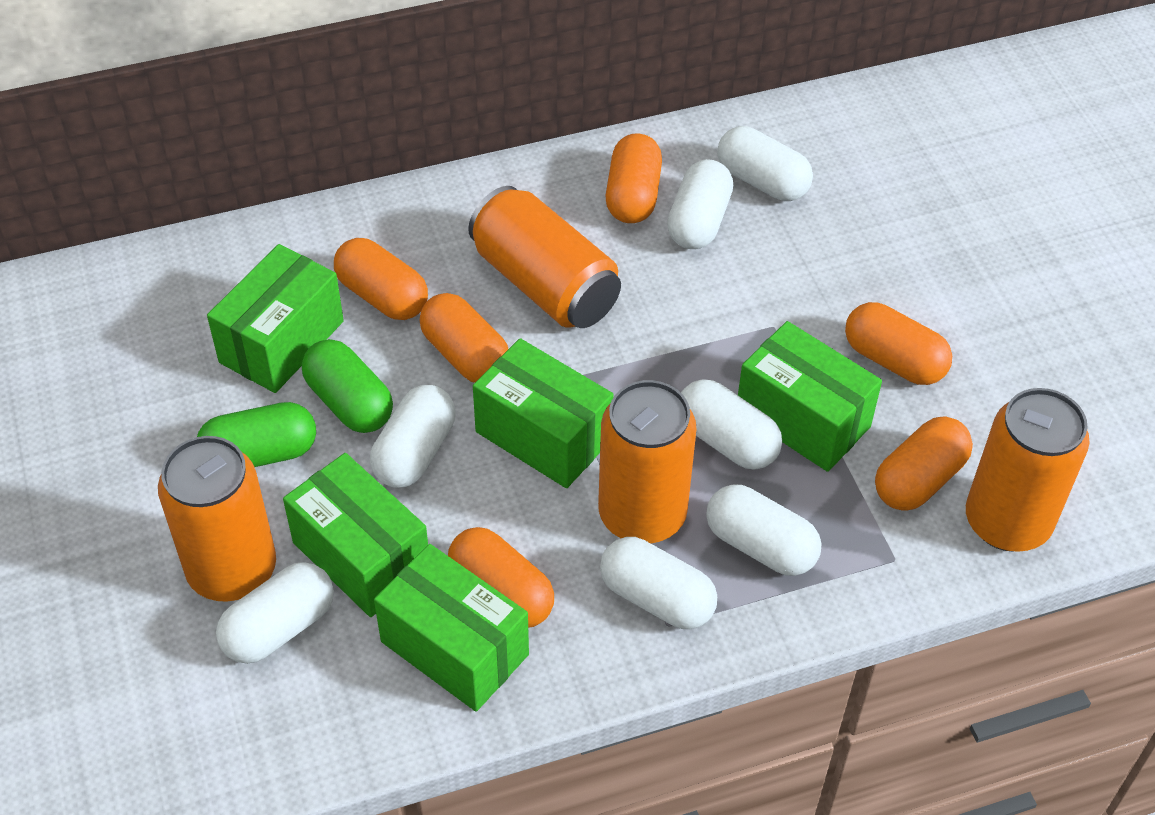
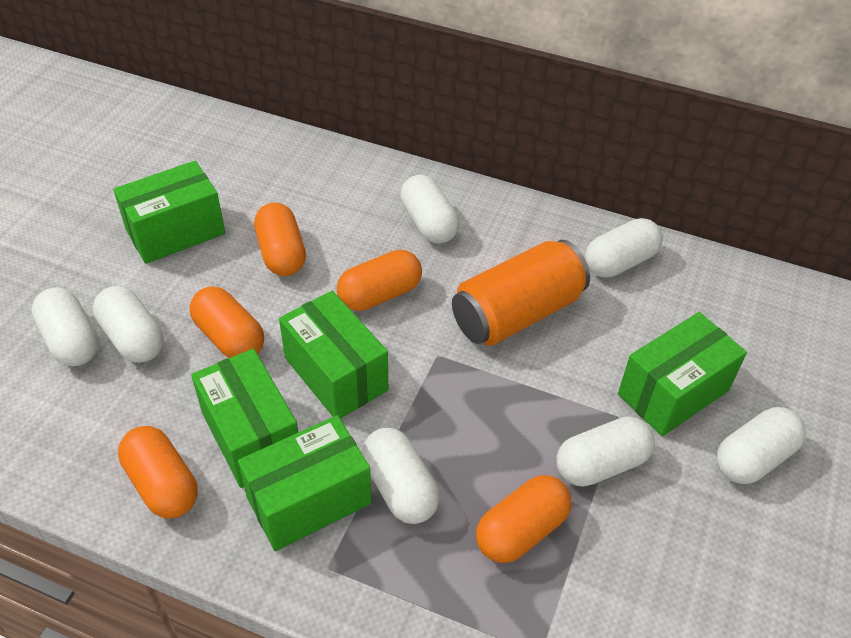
green capsule: [197,402,316,467] [302,339,393,433] = 2 -> none = 0
orange can: [158,436,276,602] [468,186,621,328] [598,380,697,543] [966,388,1090,552] = 4 -> [452,240,590,346] = 1
orange capsule: [334,238,428,320] [420,293,508,383] [448,527,554,628] [606,134,662,223] [845,302,952,385] [875,417,973,511] = 6 -> [118,426,198,518] [190,286,264,358] [254,203,306,276] [337,250,422,311] [476,475,571,563] = 5

